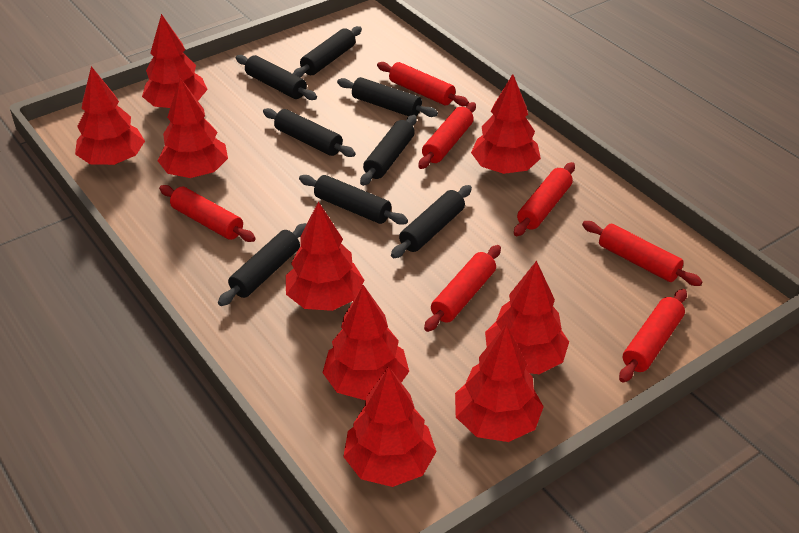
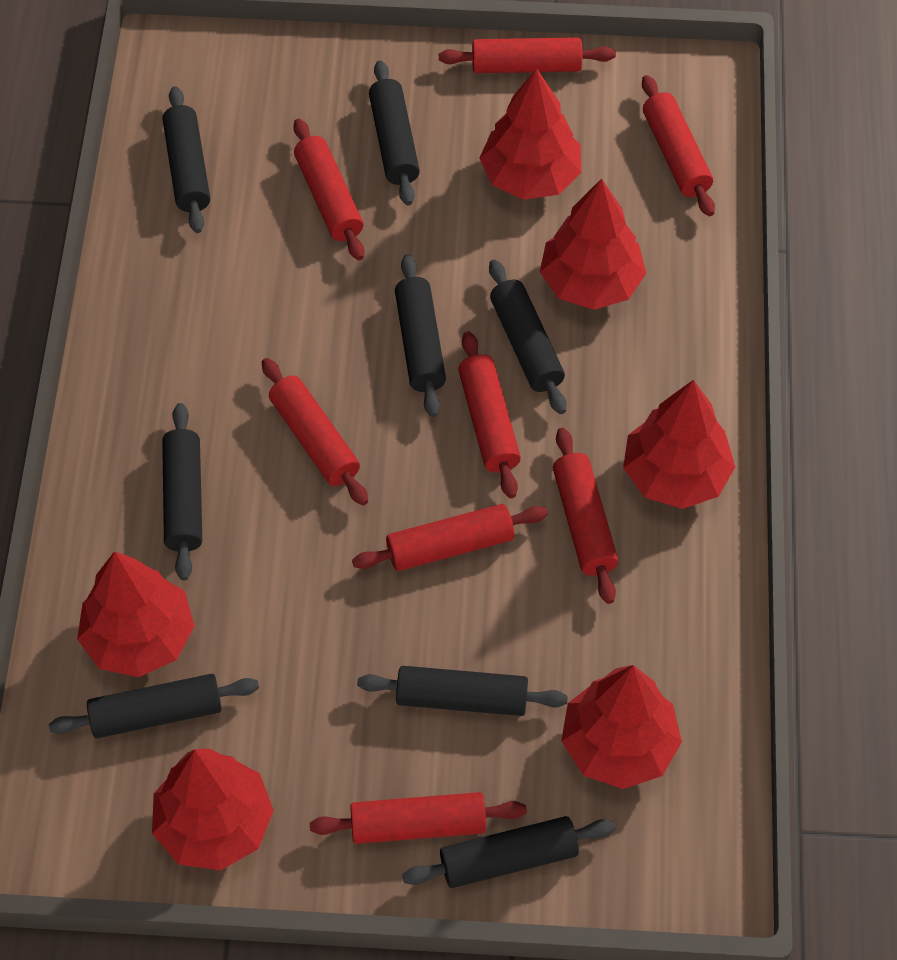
red rolling pin: [159,185,256,242] [377,62,469,106] [418,102,476,169] [424,245,501,332] [514,162,575,236] [582,221,703,286] [619,289,687,383] = 7 -> [262,358,368,506] [293,119,364,260] [310,792,527,844] [352,504,548,571] [439,37,616,73] [458,331,521,498] [553,428,618,604] [642,75,715,216] = 8
red tree: [75,66,145,165] [142,14,208,108] [158,78,228,178] [286,201,364,311] [322,285,409,400] [343,366,437,487] [455,324,544,442] [471,74,541,174] [485,261,569,374] = 9 -> [77,551,195,677] [152,748,274,870] [480,68,581,200] [540,178,646,310] [561,665,682,789] [623,380,735,509] = 6

